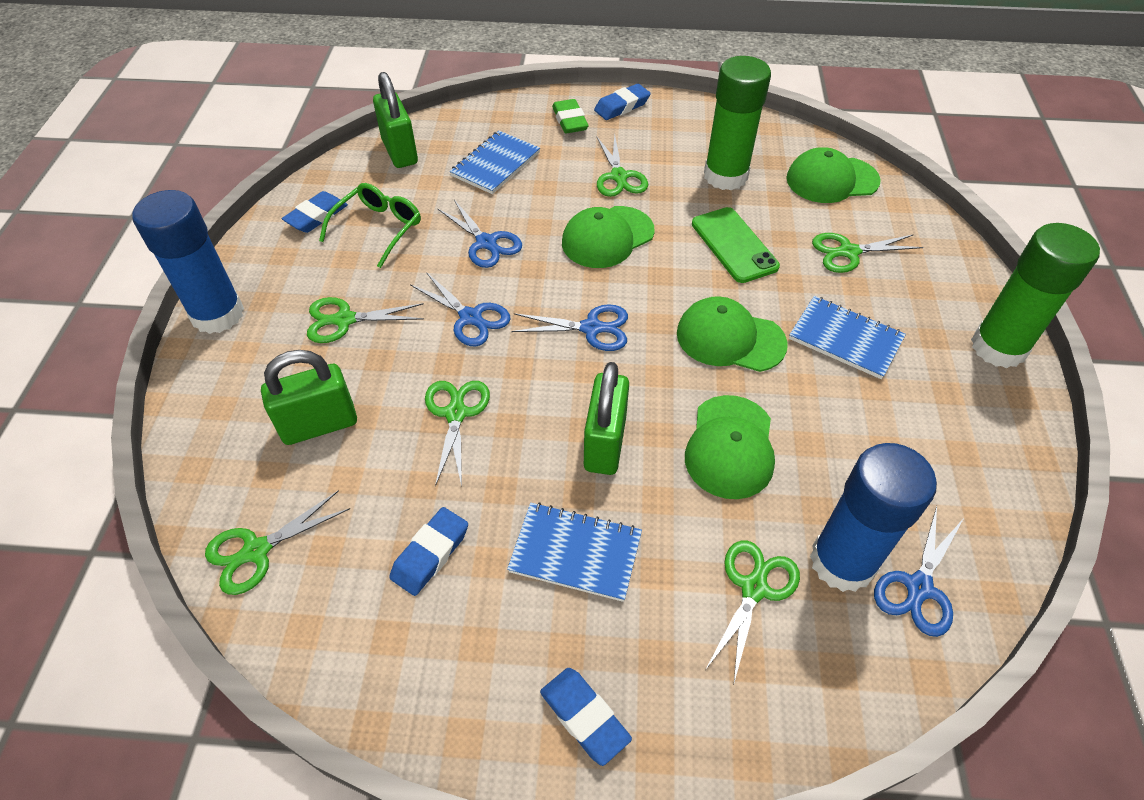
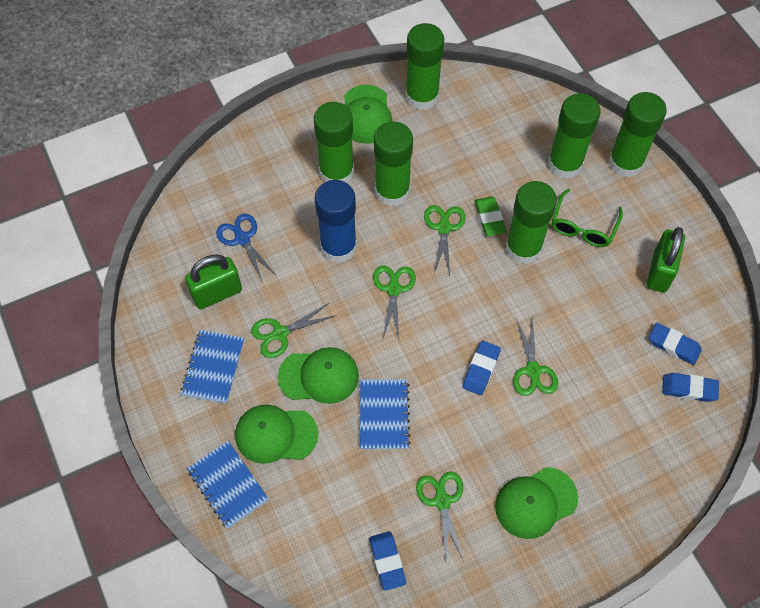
blue glue stick: [133,190,244,334] [810,443,937,592] = 2 -> [315,180,357,263] = 1
blue scissors: [410,272,510,346] [437,200,522,268] [511,304,628,351] [874,506,964,637] = 4 -> [216,214,277,283] = 1
green glue stick: [704,56,771,190] [971,223,1100,368] = 2 -> [314,102,354,183] [374,122,413,206] [406,23,444,110] [506,181,557,264] [548,93,601,179] [608,92,667,177] = 6
green padlock: [261,350,357,445] [373,72,418,168] [584,362,629,475] = 3 -> [185,254,242,309] [647,227,685,293] = 2
green phone: [692,207,780,283] = 1 -> none = 0
green scissors: [205,490,350,595] [307,297,424,343] [425,381,490,487] [597,134,648,197] [706,540,800,682] [812,233,923,273] = 6 -> [251,303,336,358] [373,266,416,339] [416,471,464,561] [424,205,466,275] [513,317,558,396] = 5

